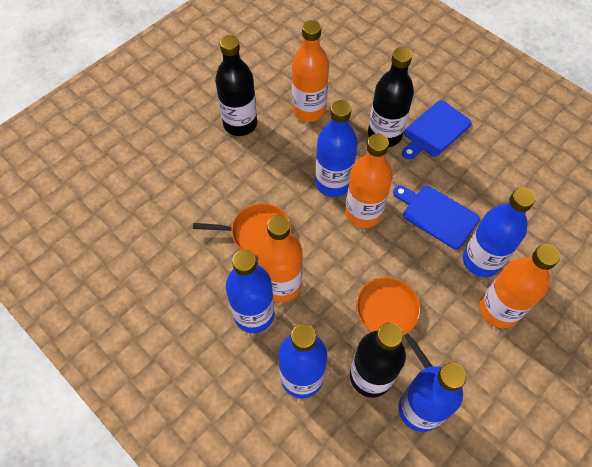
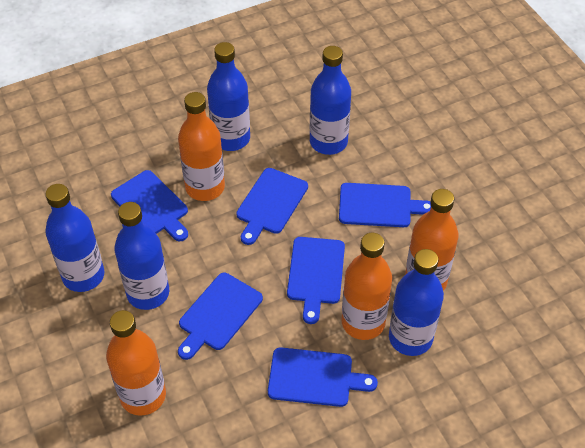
black bottle: [215,35,257,136] [350,323,406,398] [368,47,414,147] = 3 -> none = 0
blue cutting board: [393,185,480,250] [402,100,472,160] = 2 -> [111,170,188,241] [178,273,263,360] [236,168,308,245] [268,347,378,407] [287,237,345,324] [339,183,431,227] = 6
orange pan: [193,203,291,257] [356,277,432,368] = 2 -> none = 0

